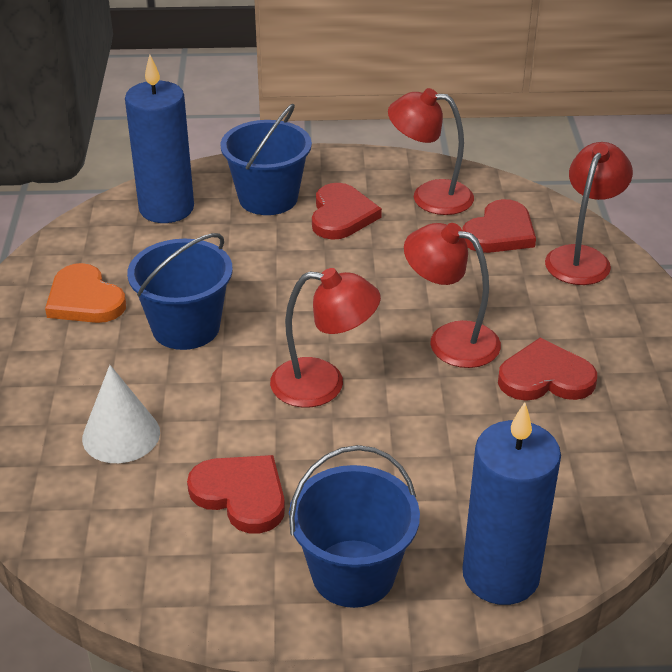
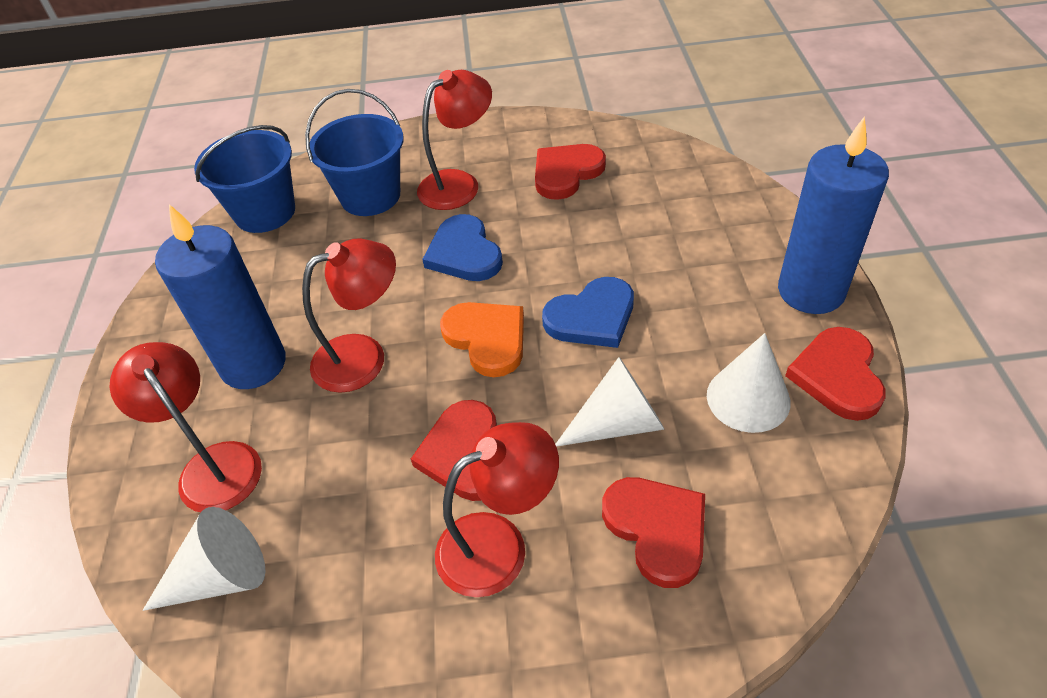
blue bucket: [127,233,233,350] [220,103,312,215] [289,445,420,608] = 3 -> [194,125,295,233] [305,89,404,216] = 2
blue heart: none = 0 -> [422,214,503,281] [542,277,634,348] = 2
white cone: [82,365,160,463] = 1 -> [143,507,265,611] [555,357,665,447] [707,333,791,433] = 3

